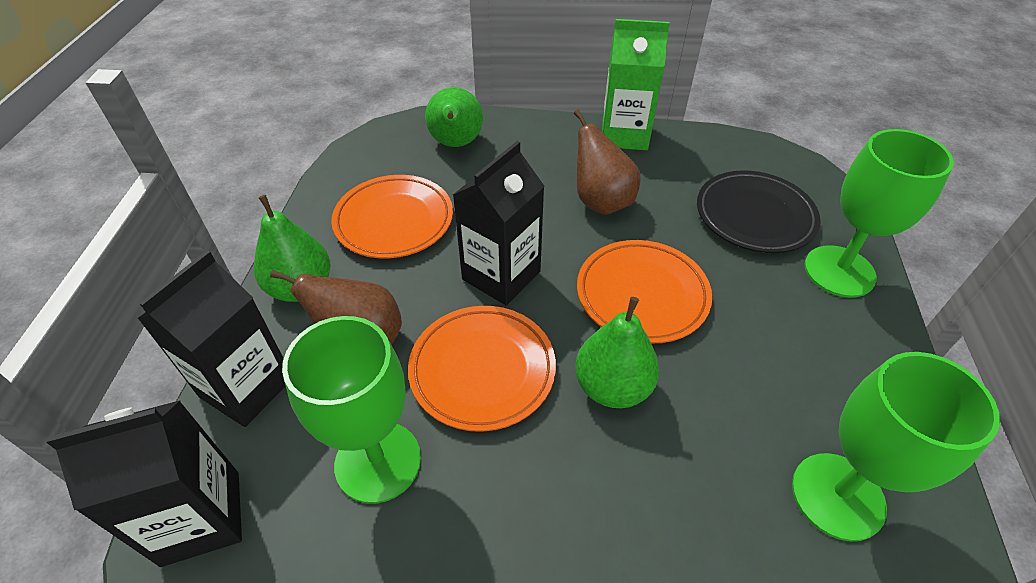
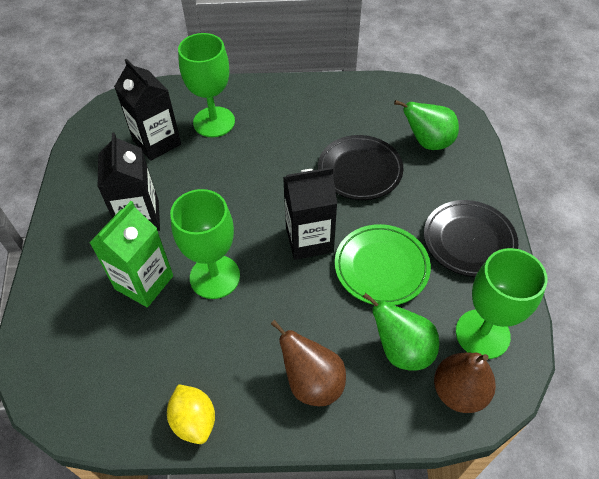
black plate: [697,170,820,253] = 1 -> [318,135,403,200] [424,200,518,277] = 2
green pear: [254,195,330,302] [425,87,483,147] [575,297,659,408] = 3 -> [363,293,439,371] [394,100,459,150] = 2
green plate: none = 0 -> [335,224,431,305] = 1
orange plate: [331,175,453,258] [408,306,556,432] [577,240,712,344] = 3 -> none = 0
yellow lemon: none = 0 -> [167,384,215,444] = 1

